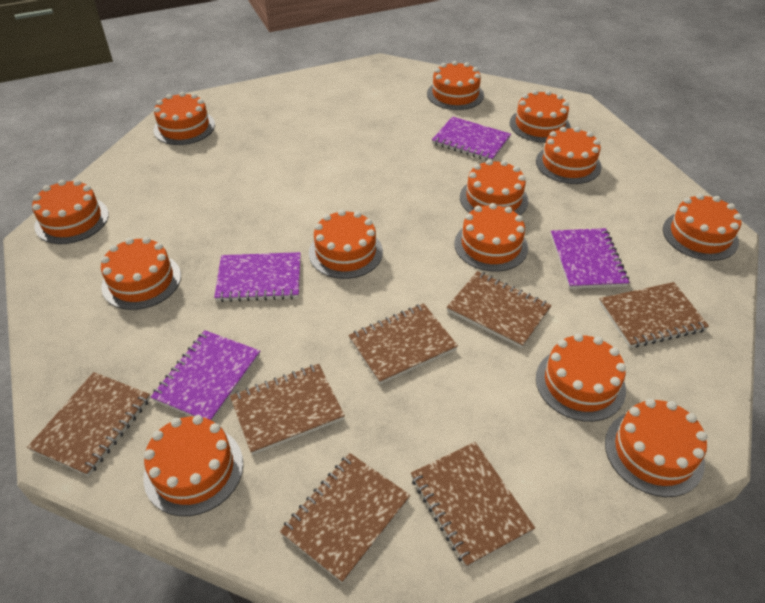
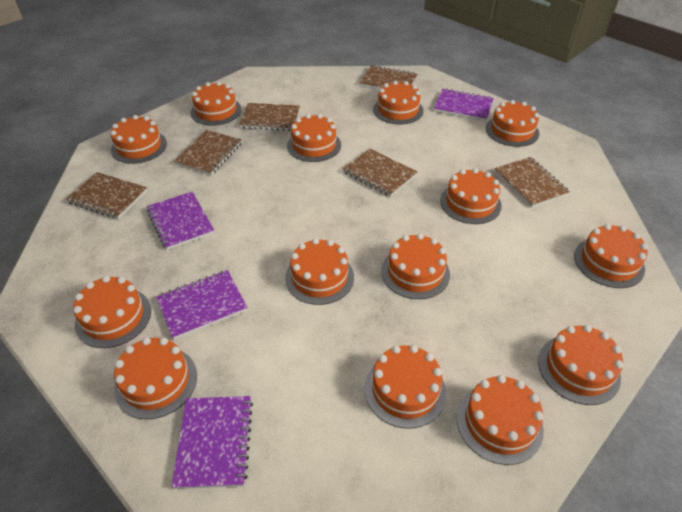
brown notebook: [27,372,151,476] [230,364,345,455] [280,453,410,584] [348,303,458,384] [411,442,535,568] [447,271,552,348] [599,282,709,348] = 7 -> [66,172,147,219] [174,130,242,175] [239,103,300,131] [343,149,417,197] [360,65,417,90] [494,157,570,208] = 6
orange cake: [32,180,109,244] [101,237,181,310] [143,415,243,516] [153,92,215,145] [309,209,383,279] [427,61,484,110] [454,203,528,272] [460,159,528,215] [510,90,571,143] [536,127,602,184] [536,333,626,422] [605,399,707,497] [663,194,742,261] = 13 -> [73,276,151,348] [110,115,167,164] [114,337,197,419] [191,81,241,126] [285,238,354,305] [287,114,341,162] [365,345,446,428] [373,81,423,124] [381,233,450,299] [440,168,502,224] [457,375,544,465] [486,100,539,147] [538,325,623,405] [574,224,648,288] = 14

